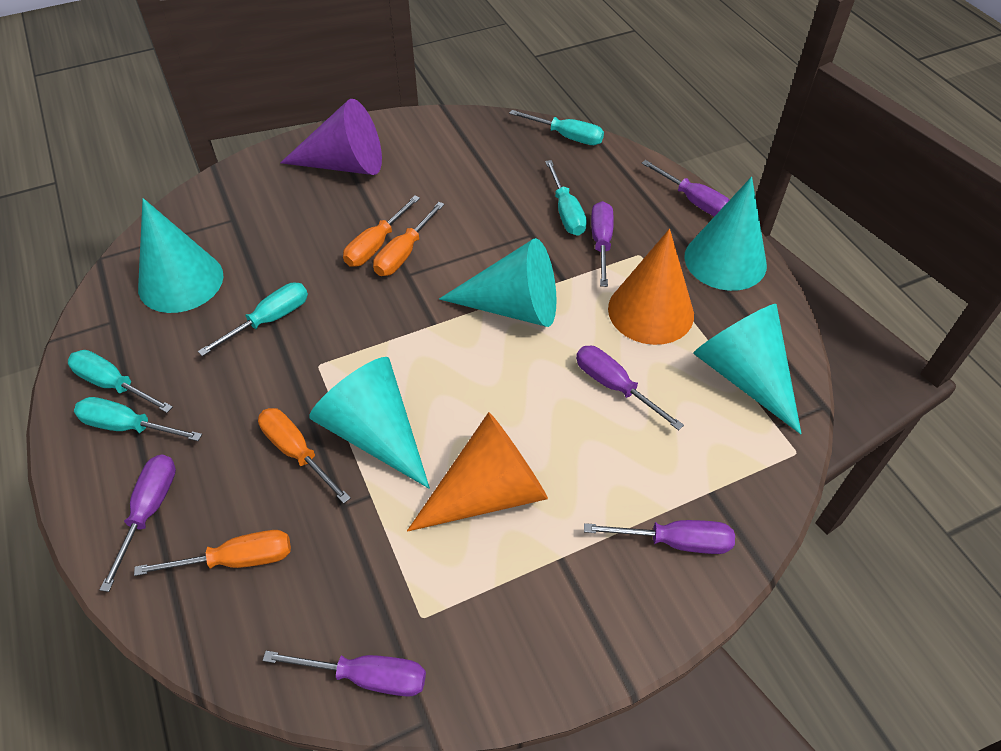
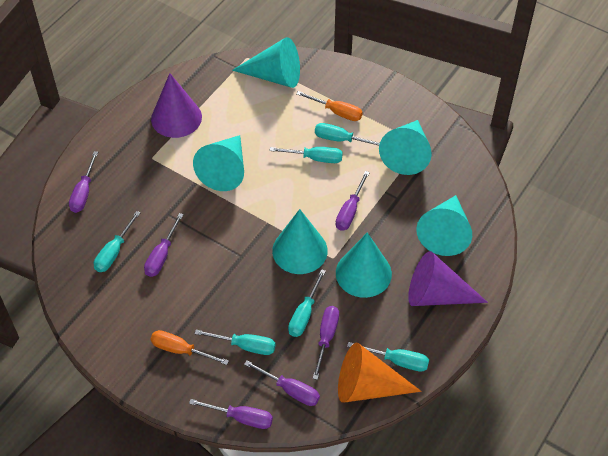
orange cone: [407,412,548,532] [608,229,694,345] = 2 -> [338,343,422,403] = 1
orange screwdriver: [134,530,291,576] [258,408,351,504] [343,195,420,267] [373,202,445,276] = 4 -> [151,330,229,365] [296,91,363,121] = 2
purple cone: [280,99,382,175] = 1 -> [151,73,202,138] [408,251,488,306] = 2
turquoise cone: [138,198,224,313] [309,357,430,488] [439,238,556,327] [684,177,767,291] [693,304,801,434] = 5 -> [193,135,244,191] [232,37,300,88] [272,209,328,274] [336,232,392,298] [379,120,432,175] [416,195,472,256] = 6
turquoise screwdriver: [68,350,173,413] [74,397,202,441] [198,283,308,356] [509,110,604,145] [545,160,587,236] = 5 -> [94,211,140,272] [194,330,276,355] [270,147,343,163] [288,269,326,337] [315,123,380,145] [347,342,429,372] = 6

